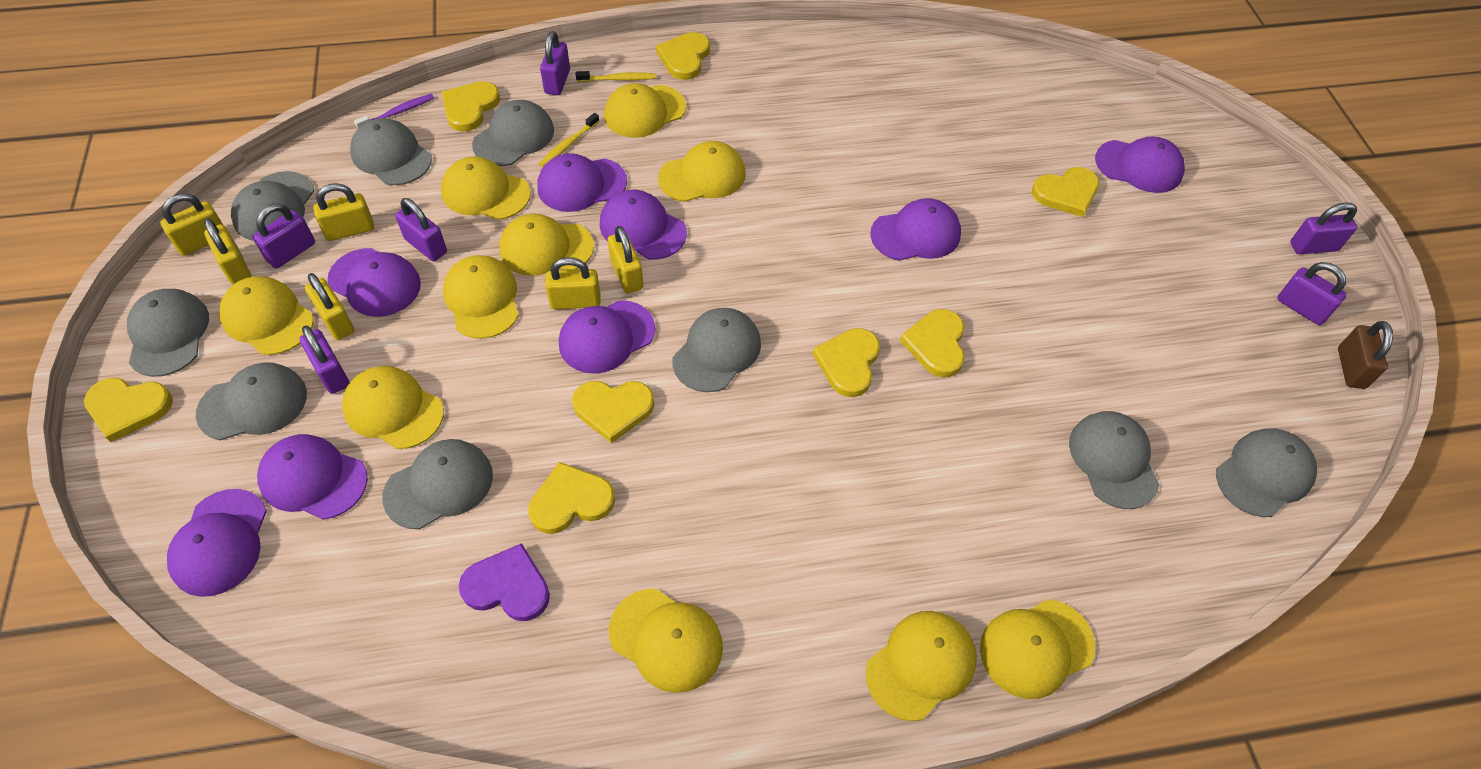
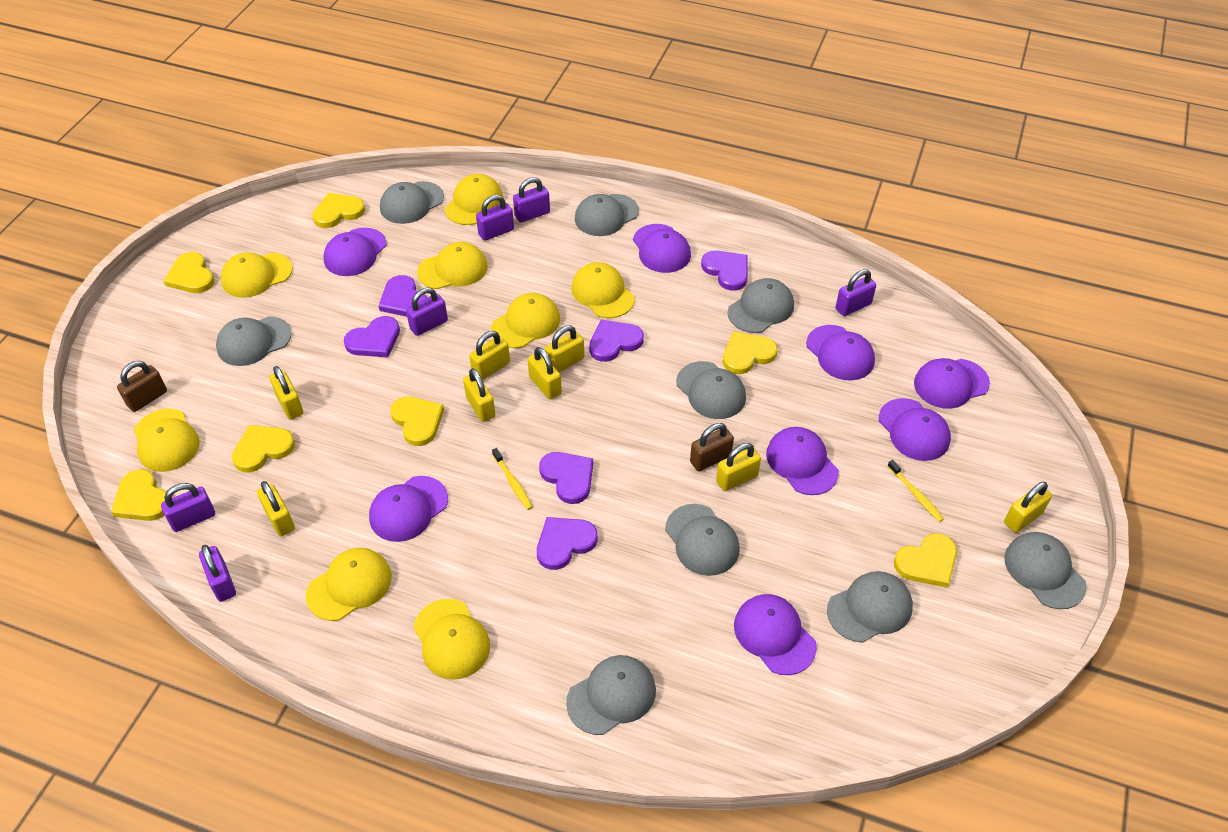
brown padlock: [1338,321,1393,389] = 1 -> [117,361,167,412] [690,423,734,471] = 2
purple heart: [459,543,550,621] = 1 -> [344,316,400,357] [379,275,427,317] [537,517,598,570] [539,452,593,504] [589,320,644,362] [701,251,748,291] = 6
purple toothbrush: [354,94,434,128] = 1 -> none = 0
yellow cap: [219,277,314,355] [342,366,444,449] [441,157,530,220] [443,255,519,339] [499,214,594,276] [604,83,686,138] [609,589,723,693] [658,141,746,202] [866,611,977,721] [980,599,1095,699] = 10 -> [134,408,200,472] [221,252,293,298] [306,548,392,621] [413,599,490,680] [417,242,488,289] [445,174,503,225] [491,293,560,349] [571,262,635,318] = 8
yellow heart: [84,378,173,442] [442,81,500,132] [528,462,615,534] [572,381,654,443] [656,32,710,80] [813,328,880,397] [900,309,965,377] [1032,167,1099,217] = 8 -> [111,469,166,521] [164,252,214,293] [232,425,295,472] [312,193,365,228] [390,396,444,446] [723,331,777,374] [894,533,957,588] = 7
yellow padlock: [160,194,223,256] [204,218,251,285] [305,273,355,340] [313,183,374,241] [545,257,600,309] [608,226,643,294] = 6 -> [257,481,295,536] [270,366,303,420] [463,368,496,422] [469,331,510,380] [527,347,562,400] [545,326,584,372] [716,443,761,491] [1004,482,1052,533] = 8

